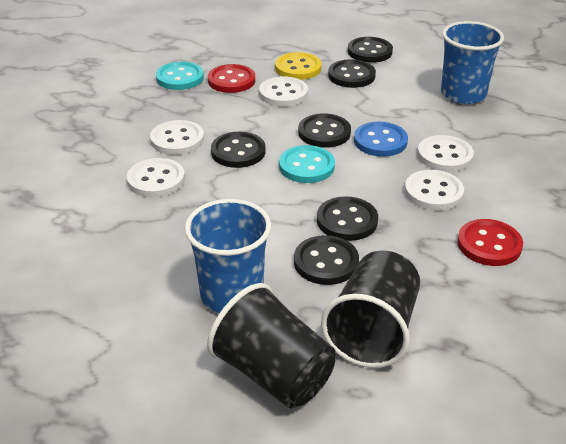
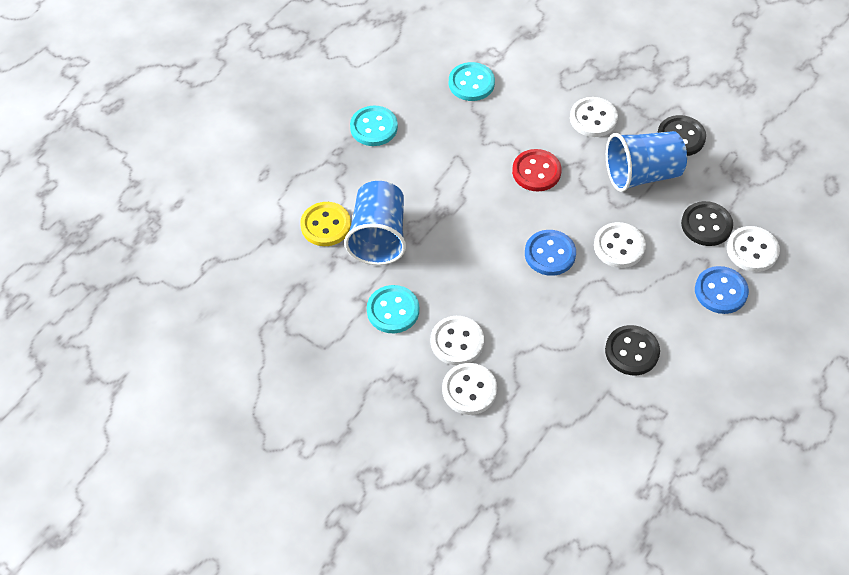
black button: [211,132,266,168] [294,235,359,285] [298,113,351,148] [317,196,378,241] [328,59,376,88] [348,37,393,63] = 6 -> [605,325,660,375] [657,115,706,156] [681,201,733,246] = 3
black cup: [207,283,336,408] [321,250,420,368] = 2 -> none = 0
blue button: [354,121,408,157] = 1 -> [525,230,576,276] [695,266,749,314] = 2
red button: [208,64,255,93] [457,219,523,266] = 2 -> [512,149,562,191] = 1
turquoise button: [156,62,204,90] [279,145,335,183] = 2 -> [350,106,398,146] [367,285,419,333] [449,62,495,101] = 3

